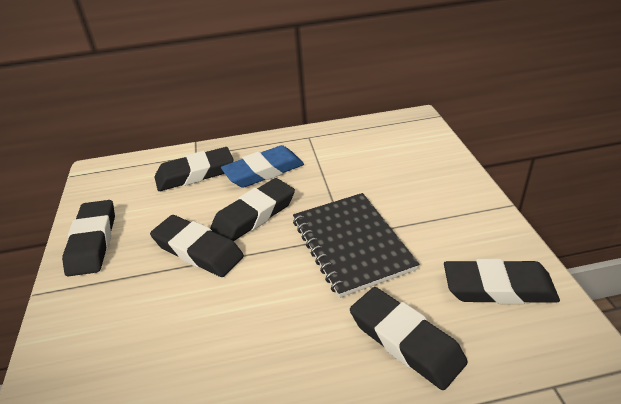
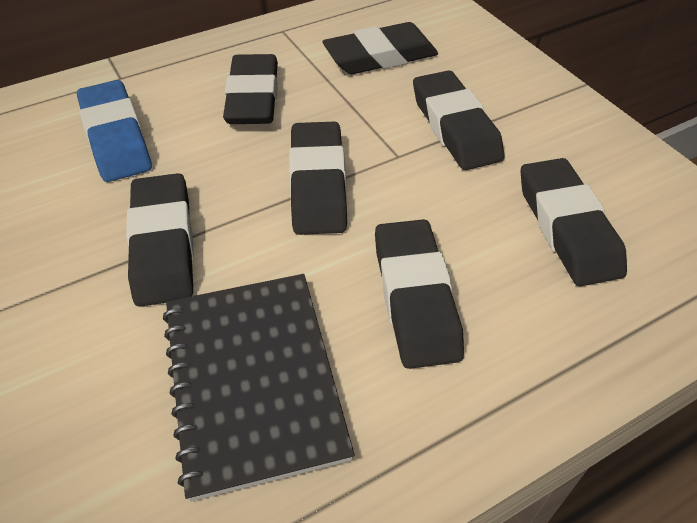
black eraser: [62,200,115,276] [150,215,244,277] [155,147,234,191] [210,178,295,241] [350,287,467,390] [444,259,560,304] = 6 -> [126,173,194,307] [223,54,278,124] [289,122,347,235] [322,22,438,74] [375,219,464,369] [413,70,504,170] [520,158,627,286] = 7

